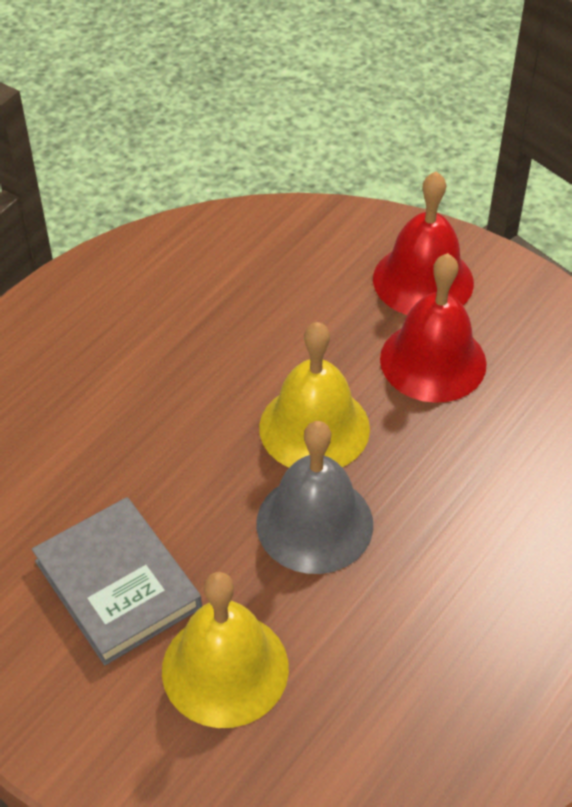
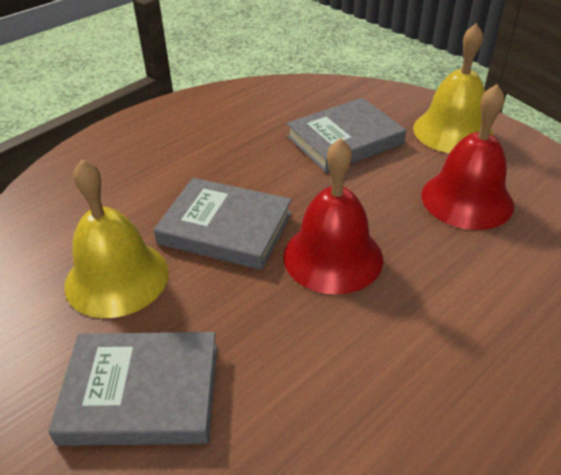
grey bell: [256,421,373,574] = 1 -> none = 0
grey book: [32,497,202,665] = 1 -> [48,332,217,446] [154,178,292,270] [287,98,406,173] = 3

